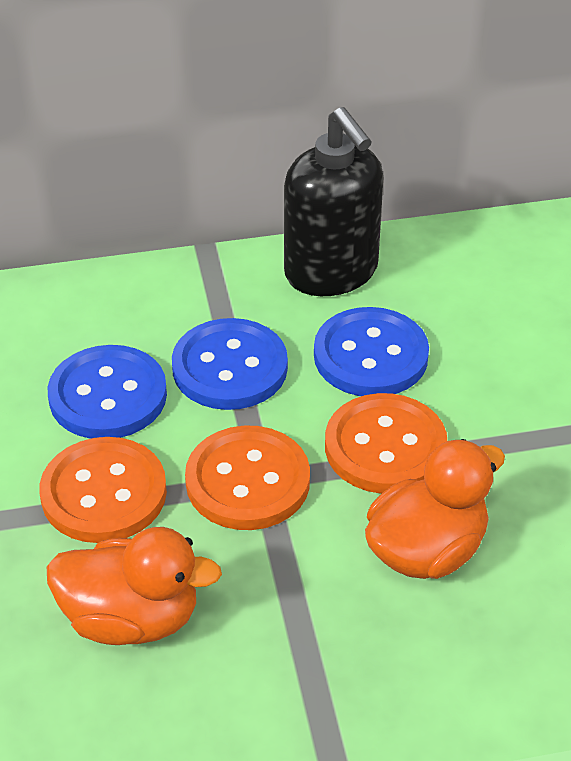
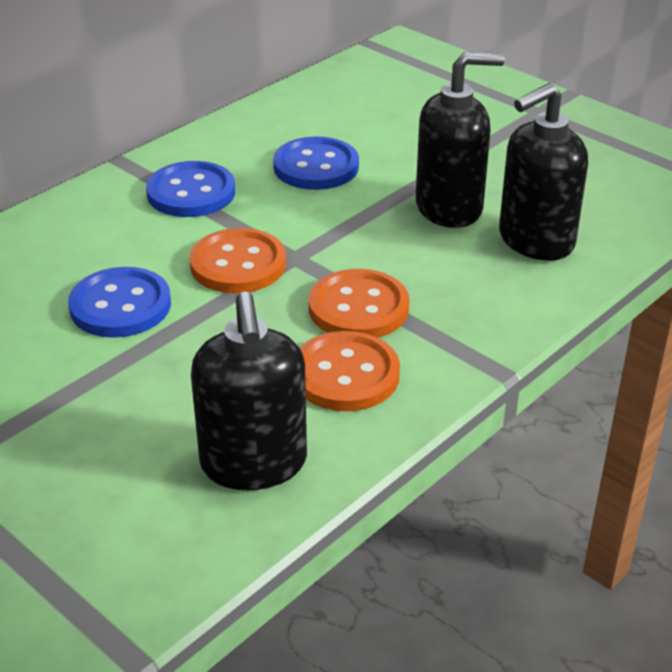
black soap dispenser: [284,107,383,296] = 1 -> [191,291,307,491] [416,52,505,228] [499,83,588,261] = 3
orange duck: [47,527,222,645] [365,439,505,579] = 2 -> none = 0

